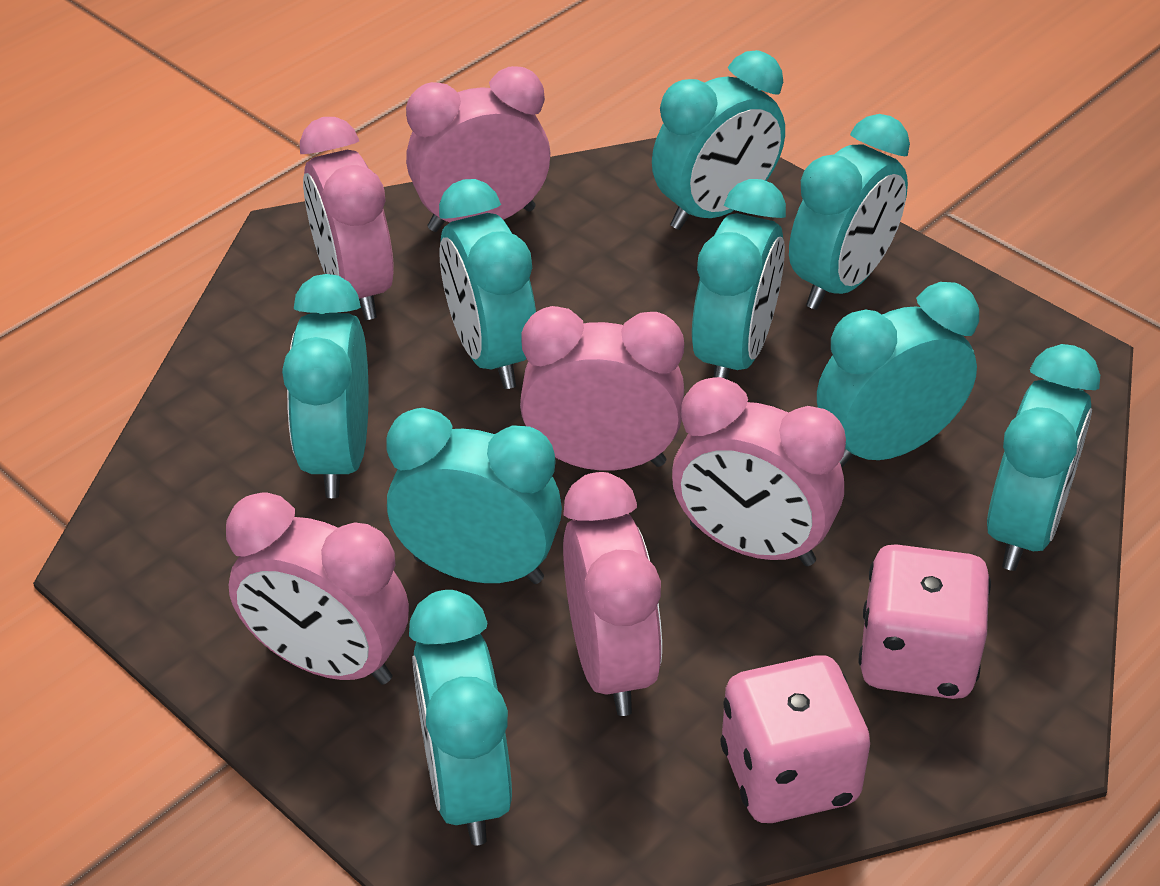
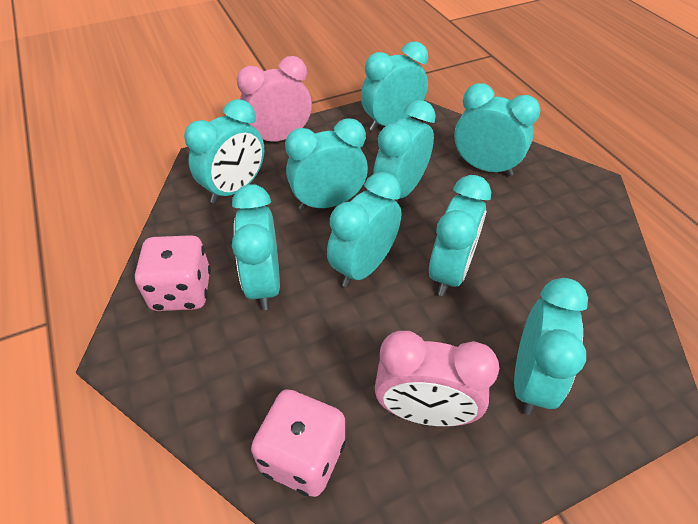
pink clock: [226,493,409,685] [300,117,394,320] [406,66,550,232] [520,306,684,471] [563,472,662,716] [672,377,846,566] = 6 -> [237,56,312,142] [375,331,499,426] = 2

